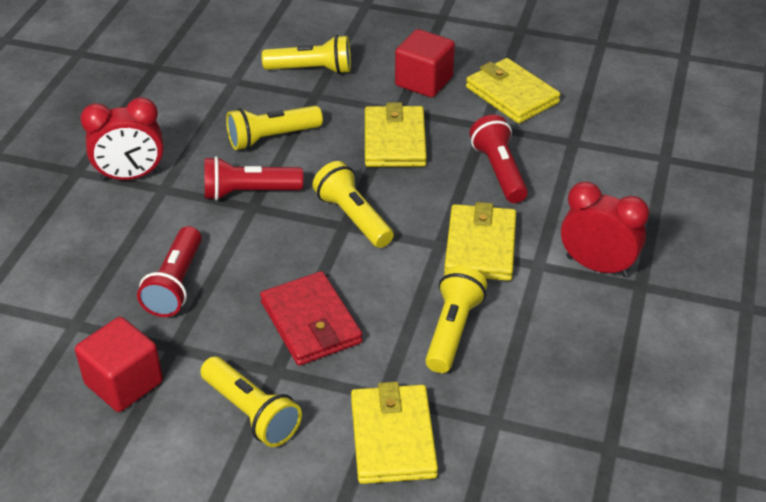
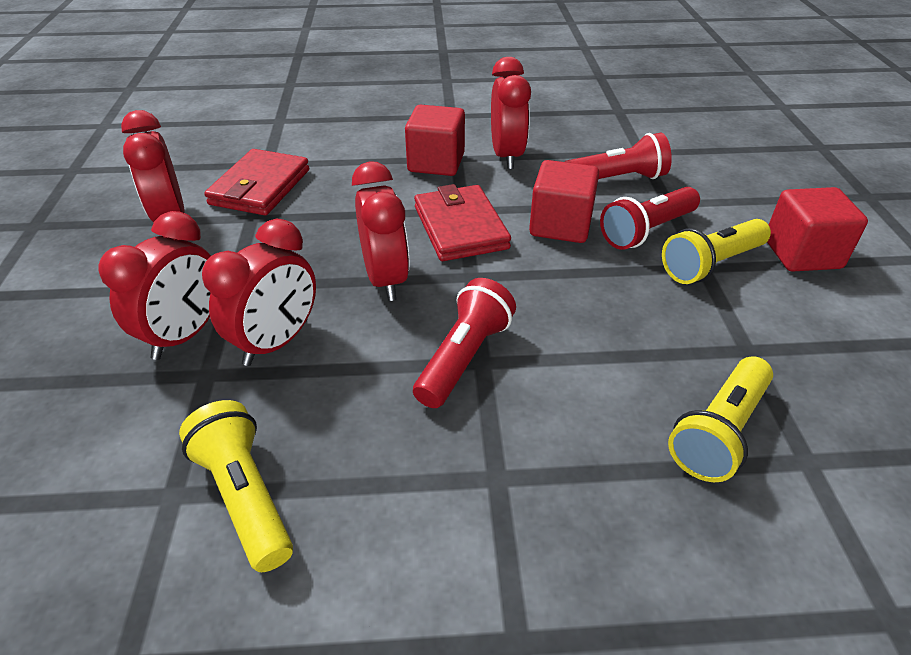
red clock: [80,97,164,181] [561,182,649,277] = 2 -> [99,211,211,360] [121,110,185,223] [202,219,316,366] [352,161,410,301] [491,57,531,169] = 5
red cube: [75,317,163,412] [395,29,455,97] = 2 -> [405,105,465,176] [529,160,599,243] [767,187,868,272] = 3
red wallet: [260,271,363,366] = 1 -> [204,149,309,215] [414,184,511,261] = 2
yellow flashlight: [200,357,302,447] [226,106,323,150] [262,35,351,74] [312,161,394,248] [425,266,487,373] = 5 -> [179,400,293,572] [662,219,771,284] [668,357,773,482] = 3
yellow wallet: [351,382,438,484] [365,102,427,167] [444,202,516,281] [466,58,561,124] = 4 -> none = 0

